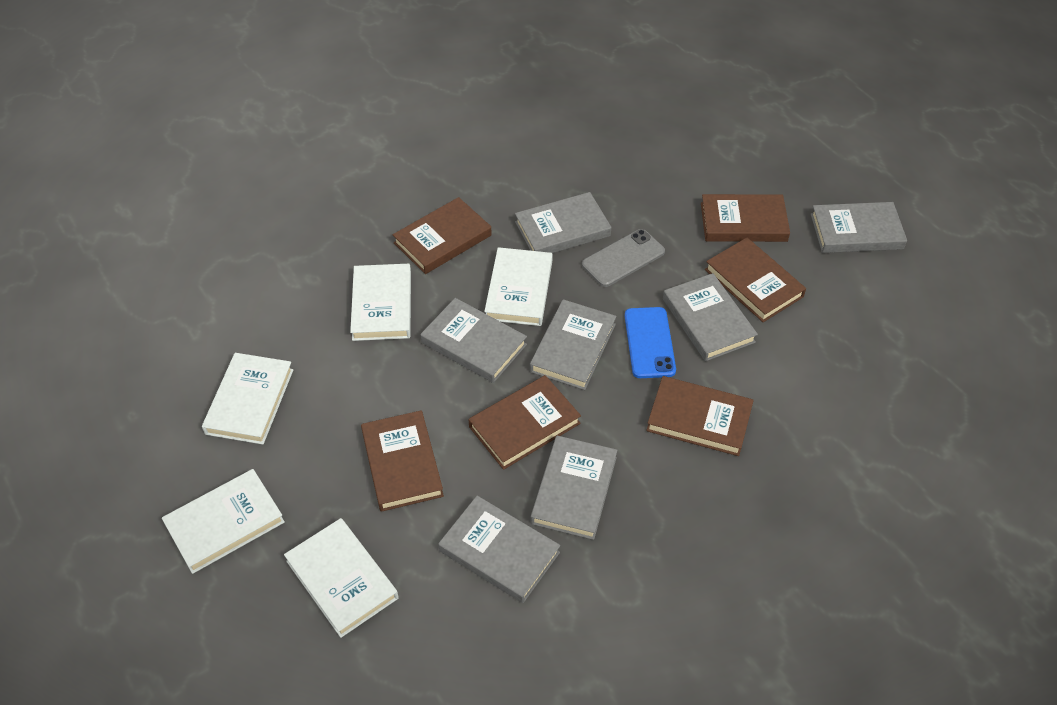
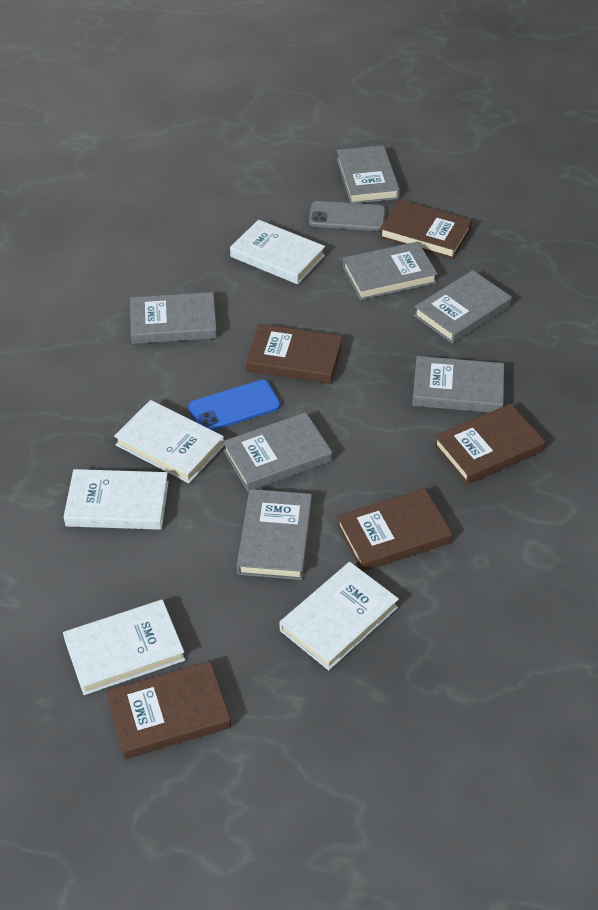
brown book: [361,410,444,512] [393,197,492,274] [468,375,581,470] [646,376,754,456] [701,194,790,242] [705,238,806,322] = 6 -> [106,661,231,759] [246,324,343,384] [337,488,452,572] [380,200,472,259] [434,404,545,485] = 5

